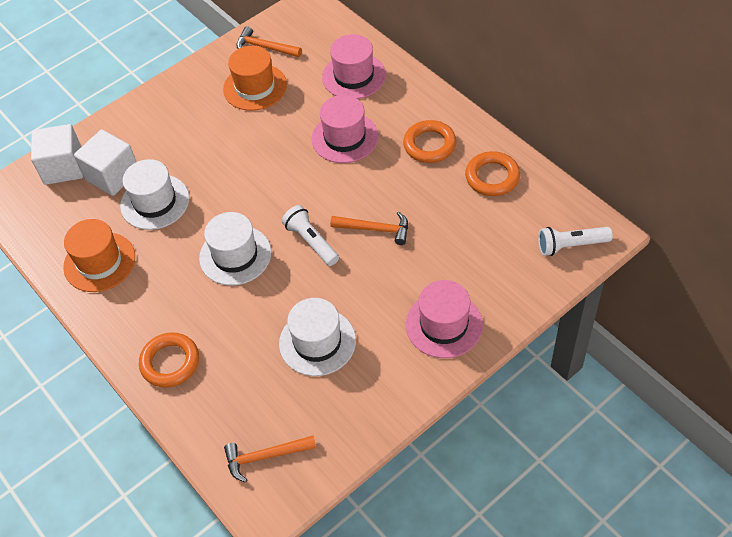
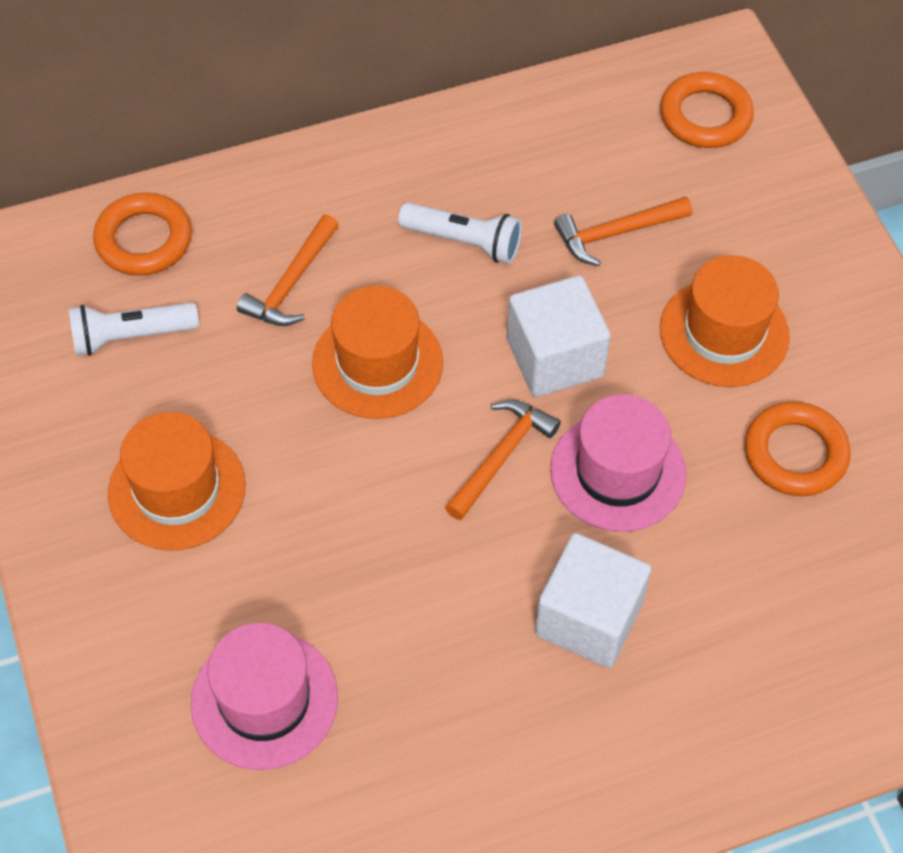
orange hat: [63,219,135,292] [223,46,287,111] = 2 -> [108,412,245,551] [312,285,443,419] [660,255,790,387] = 3
pink hat: [311,95,378,163] [322,34,386,99] [406,280,483,358] = 3 -> [191,623,338,770] [550,394,686,532] = 2
white hat: [120,159,189,230] [199,212,271,286] [279,298,356,376] = 3 -> none = 0

